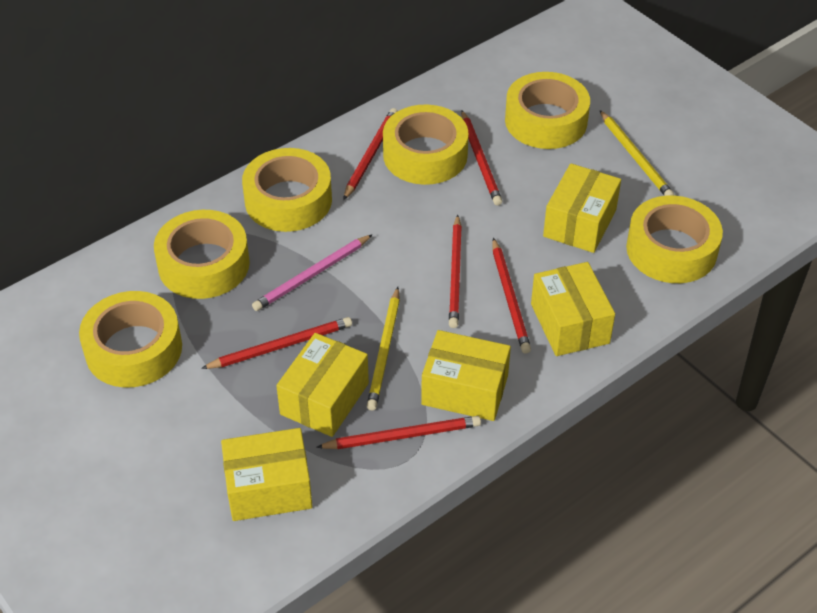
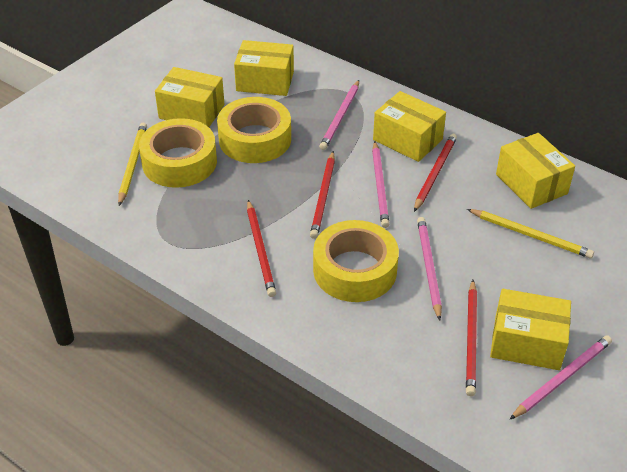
pink pencil: [252,234,373,311] = 1 -> [319,80,359,150] [372,141,389,228] [417,217,442,320] [510,335,612,419] = 4
red pencil: [201,317,352,369] [316,416,481,449] [343,108,398,200] [449,215,462,328] [461,111,502,206] [492,238,531,353] = 6 -> [247,200,276,297] [310,151,335,239] [414,134,457,212] [466,280,477,396] = 4
yellow tape: [79,291,182,388] [154,210,250,299] [242,148,332,232] [383,104,469,185] [505,72,590,149] [626,196,723,283] = 6 -> [139,118,217,188] [217,97,291,163] [313,220,399,302] = 3

